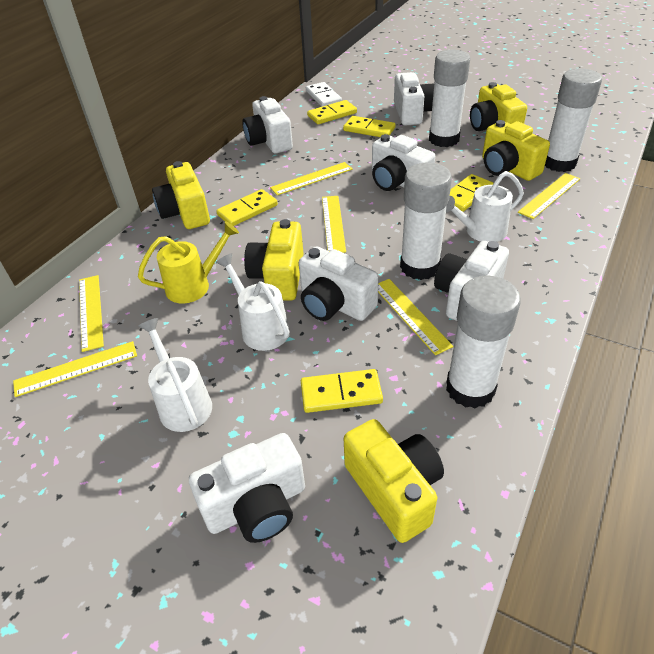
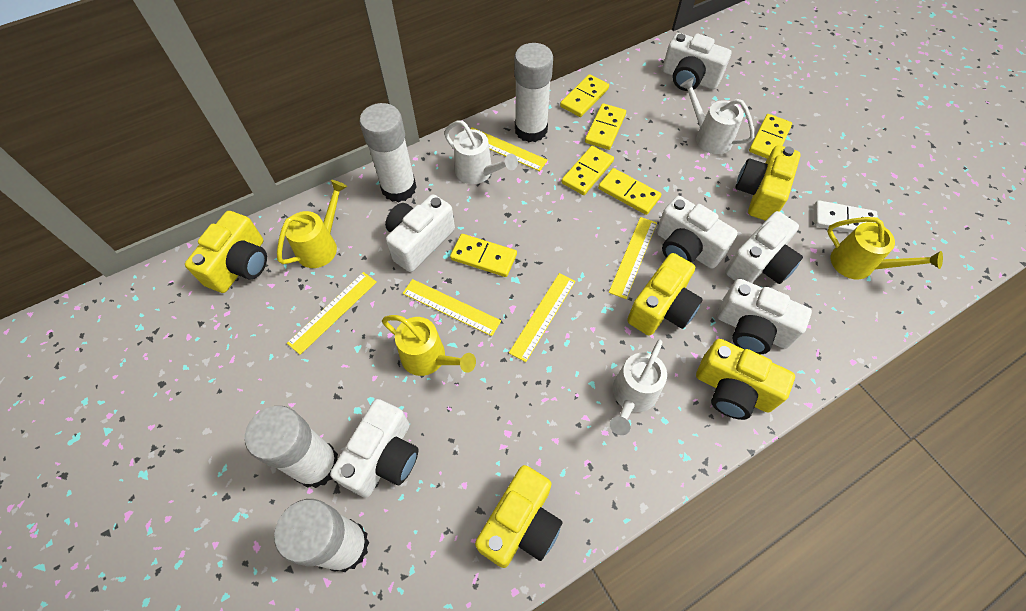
yellow domino: [216,189,278,226] [301,369,383,413] [307,100,357,124] [343,116,395,137] [450,174,494,212] = 5 -> [450,234,517,277] [560,74,609,117] [561,146,614,195] [585,103,626,150] [598,168,661,215] [749,114,792,159] = 6
yellow ruler: [13,341,137,397] [79,275,104,352] [270,162,353,195] [322,196,346,253] [378,279,453,355] [518,173,580,219] = 6 -> [287,272,377,355] [402,279,501,336] [471,127,548,171] [509,273,576,362] [609,217,657,299] = 5
yellow watering can: [138,221,239,303] = 1 -> [277,180,347,268] [382,315,476,376] [827,217,943,279] = 3

